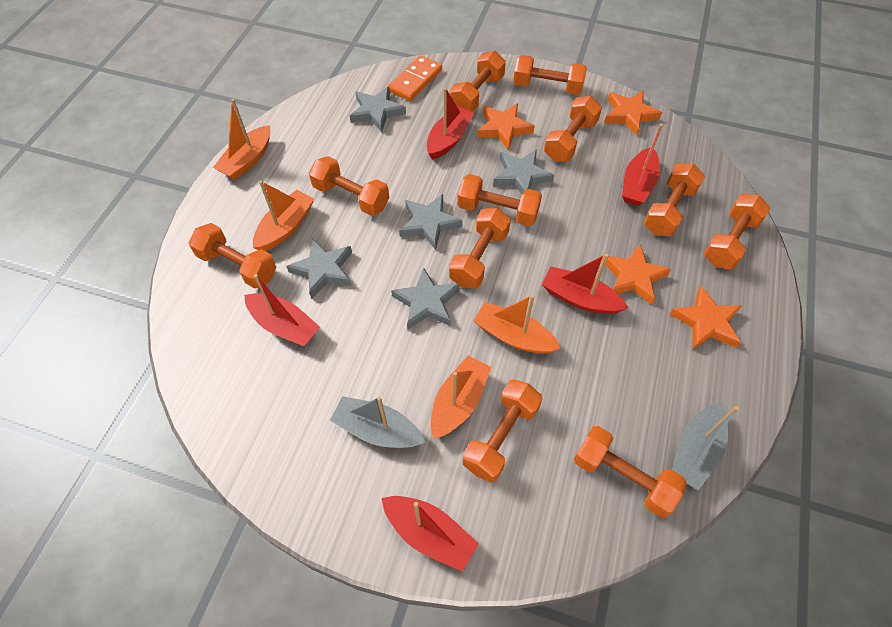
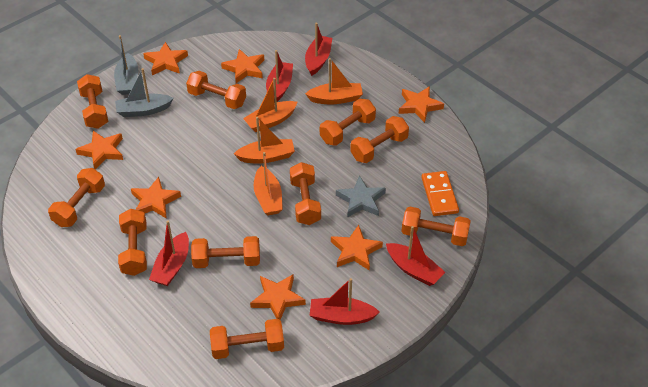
grey star: [286,238,352,299] [349,87,406,132] [391,267,460,329] [399,194,463,250] [493,150,554,194] = 5 -> [336,176,386,218] = 1
orange dumbbell: [189,223,277,288] [309,156,389,216] [449,208,511,288] [450,51,506,112] [457,174,542,226] [463,379,543,483] [513,55,587,95] [544,96,602,161] [574,426,687,517] [644,163,705,236] [704,194,771,269] = 11 -> [48,168,105,227] [77,74,108,129] [118,209,147,276] [186,71,246,109] [191,236,260,268] [210,319,284,359] [290,162,321,225] [320,99,376,146] [350,116,409,163] [401,206,471,246] = 10
orange star: [477,103,535,150] [602,244,671,305] [604,91,662,136] [670,286,742,349] = 4 -> [75,131,123,169] [131,177,181,219] [143,42,188,75] [221,49,264,83] [250,274,306,320] [331,225,383,271] [398,86,444,123] = 7

